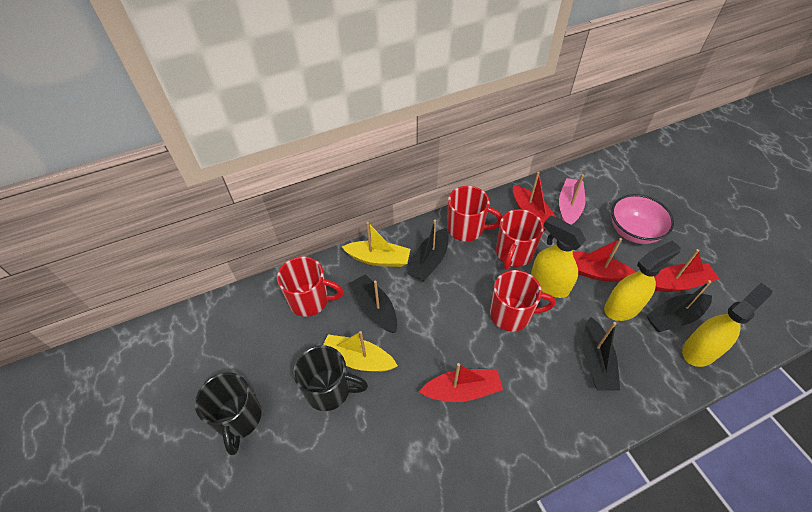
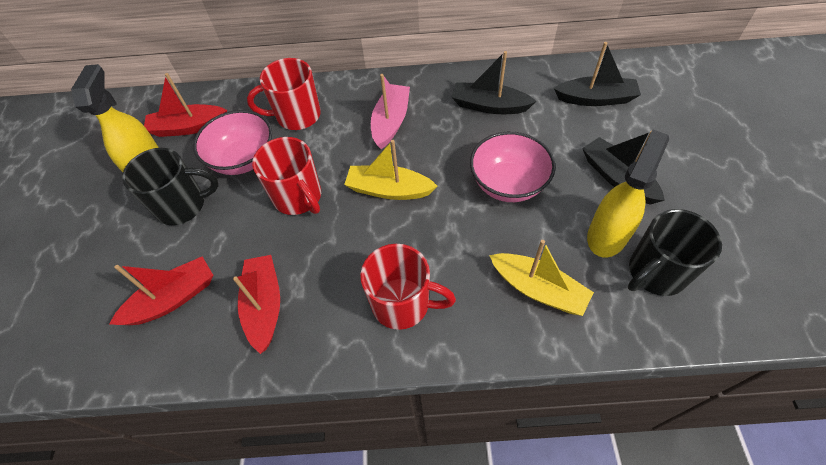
black boat: [349,274,397,333] [407,220,449,281] [583,317,620,391] [646,280,712,332] = 4 -> [451,51,536,114] [554,42,641,106] [582,132,665,205] = 3
pink bowl: [611,194,674,244] = 1 -> [193,110,272,175] [470,132,556,202] = 2
red boat: [419,363,503,402] [513,172,556,231] [573,238,635,281] [654,249,719,292] = 4 -> [109,257,213,325] [144,73,227,137] [233,255,280,354] = 3
red mug: [277,256,344,317] [447,186,502,242] [490,270,555,332] [496,209,544,270] = 4 -> [247,58,321,130] [252,137,321,215] [360,244,456,330] = 3
yellow spray bottle: [531,215,586,298] [604,240,681,321] [682,283,772,367] = 3 -> [71,64,159,172] [587,129,669,257] = 2

